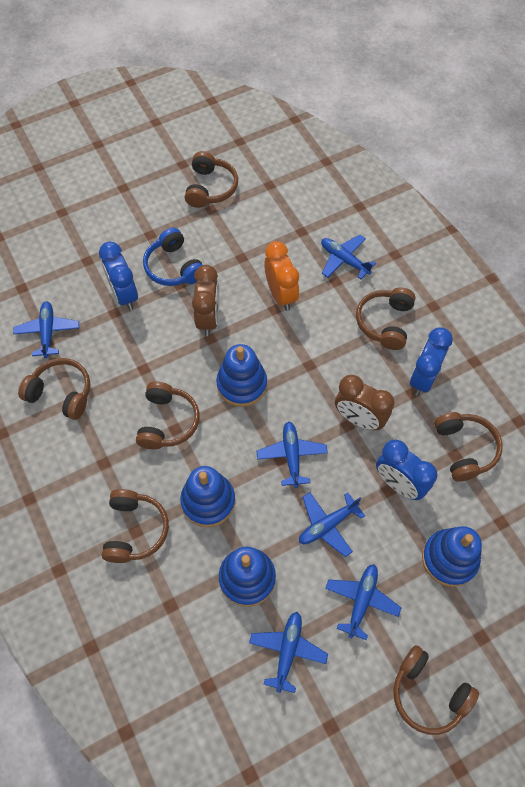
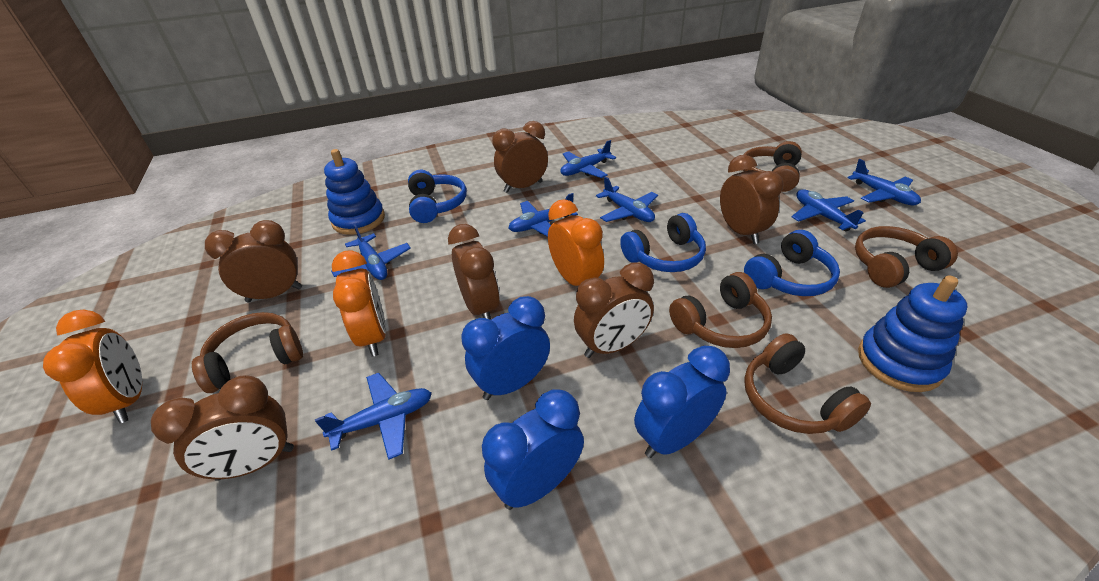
blue headphones: [143,228,203,286] = 1 -> [408,170,467,223] [620,213,706,272] [744,230,840,296] = 3
blue plane: [13,301,79,358] [249,612,328,693] [257,421,328,488] [299,492,365,557] [321,235,376,279] [325,564,401,640] = 6 -> [315,373,432,460] [331,224,411,280] [509,193,578,237] [560,140,616,178] [596,177,658,222] [792,189,866,231] [848,159,921,205] = 7
blue stacking toy: [180,466,235,527] [216,344,267,407] [219,547,276,607] [422,526,482,587] = 4 -> [324,149,385,235] [858,276,968,392] = 2
brown clock: [192,265,219,336] [335,375,394,430] = 2 -> [151,375,294,481] [205,220,302,302] [448,224,500,320] [492,121,548,193] [574,262,654,358] [720,155,783,244] = 6
brown headphones: [18,358,90,420] [102,489,169,563] [136,381,200,449] [185,151,238,208] [356,288,416,350] [393,645,479,735] [434,412,503,482] = 7 -> [192,312,303,393] [669,272,772,348] [743,141,802,192] [744,333,871,434] [855,226,958,288] = 5
orange clock: [264,241,299,311] = 1 -> [43,310,142,424] [332,250,386,356] [548,199,604,286] = 3

